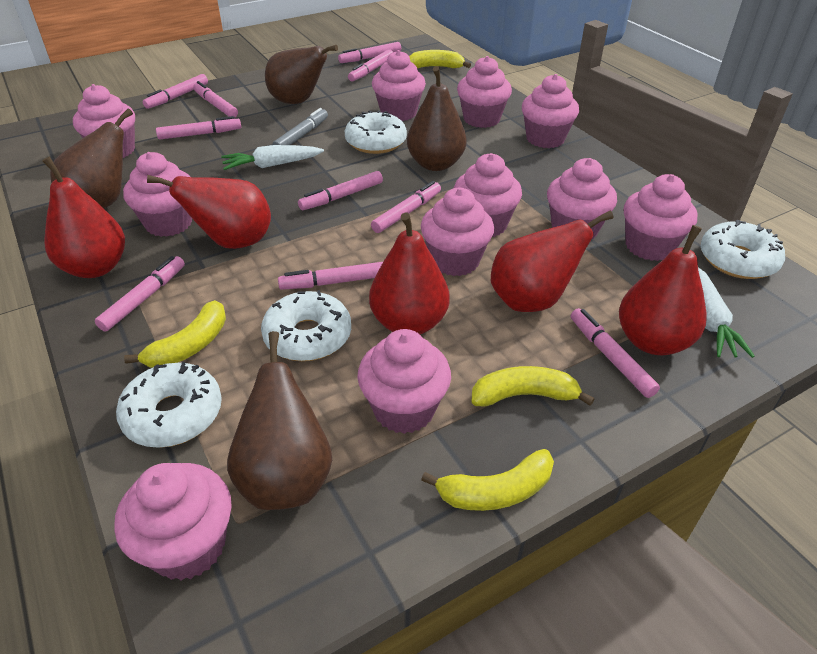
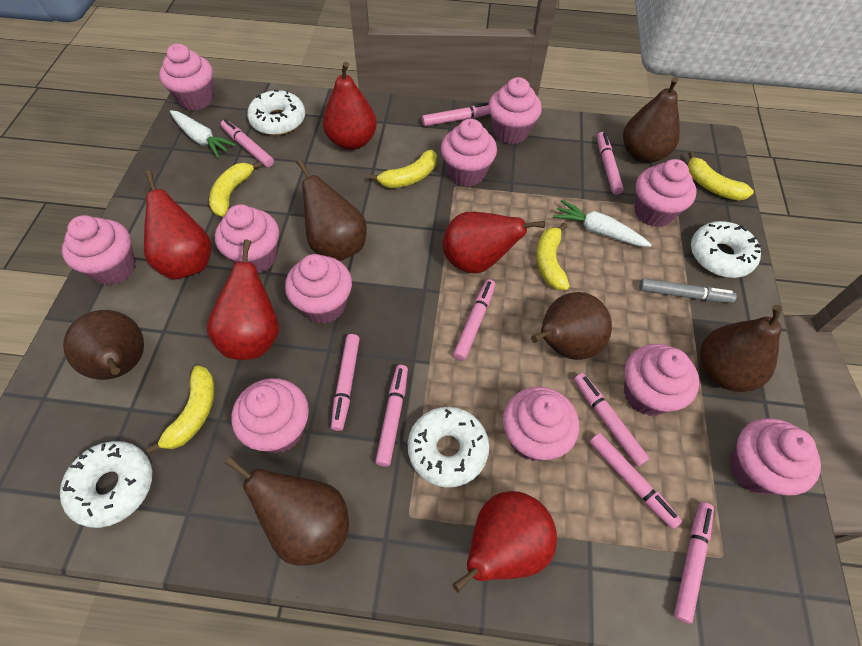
brown pear: [50,108,133,208] [227,331,332,510] [265,45,338,104] [407,66,467,171] = 4 -> [63,310,144,380] [225,456,349,566] [296,159,367,261] [531,292,612,360] [623,77,680,163] [700,305,782,392] = 6
pink marker: [95,256,185,332] [143,74,208,109] [156,116,241,139] [193,81,238,118] [278,262,383,290] [298,171,383,210] [338,42,401,63] [348,49,393,81] [371,181,441,233] [571,308,660,398] = 10 -> [221,119,274,167] [331,334,360,431] [375,365,408,467] [422,102,490,126] [453,279,495,361] [574,373,649,466] [589,433,682,529] [597,132,624,195] [674,502,714,624] = 9
yellow banana: [124,300,226,367] [409,50,471,68] [421,449,554,511] [472,366,594,406] = 4 -> [146,365,215,454] [209,161,262,217] [369,150,437,188] [536,223,570,290] [688,151,754,201] = 5

